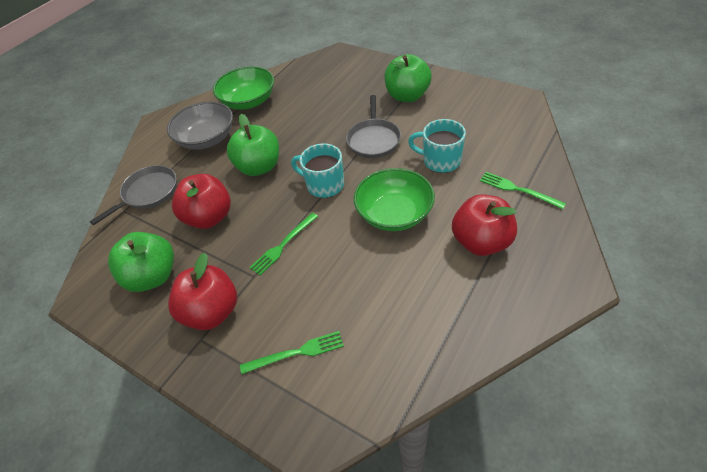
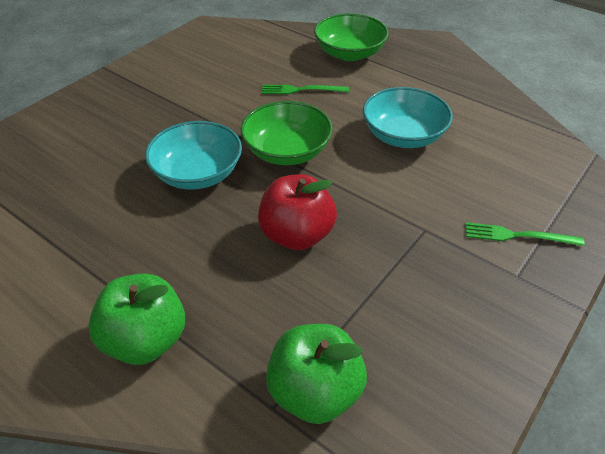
green apple: [108,232,174,292] [227,114,279,176] [384,54,432,102] = 3 -> [88,274,185,365] [266,324,367,424] = 2
green fork: [240,331,344,374] [249,213,318,275] [480,172,566,209] = 3 -> [262,85,349,94] [466,222,585,246] = 2
grey bowl: [167,102,233,150] = 1 -> none = 0
grey pan: [90,165,177,225] [346,95,401,158] = 2 -> none = 0
red apple: [168,253,237,330] [172,174,231,229] [452,194,517,256] = 3 -> [258,174,337,250] = 1
turquoise bowl: none = 0 -> [145,121,242,190] [363,87,453,148] = 2
turquoise mug: [291,143,344,198] [408,119,466,173] = 2 -> none = 0

